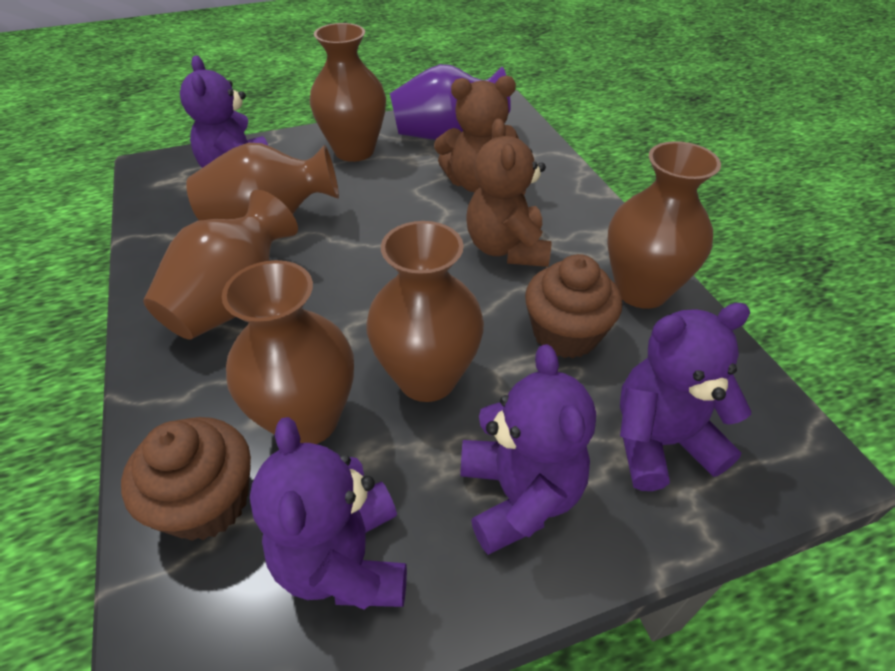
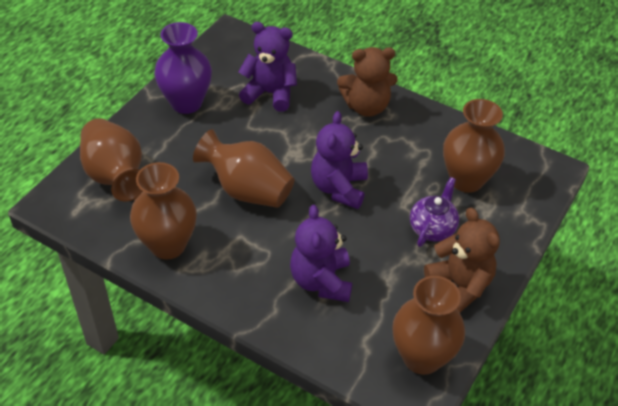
brown cupcake: [121,417,251,541] [525,254,622,358] = 2 -> none = 0
brown vase: [143,190,298,340] [186,143,339,221] [222,260,354,444] [310,23,386,162] [366,221,484,402] [607,141,721,309] = 6 -> [80,118,143,201] [130,162,197,259] [193,129,294,208] [392,276,465,375] [443,99,505,193] = 5
purple teapot: none = 0 -> [410,177,459,247] = 1
purple teddy bear: [180,56,268,168] [250,417,407,610] [460,344,596,555] [620,303,751,491] = 4 -> [238,22,297,112] [290,205,352,302] [311,111,368,209] = 3

